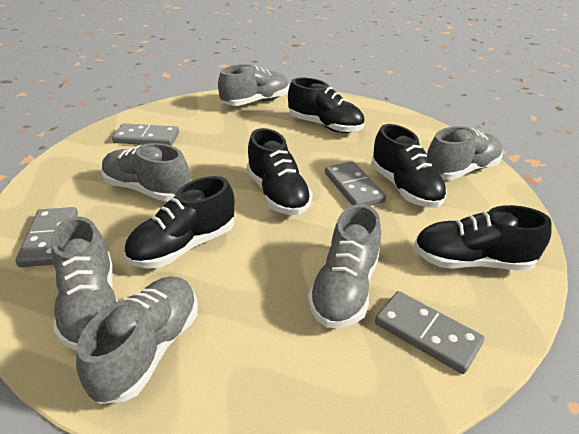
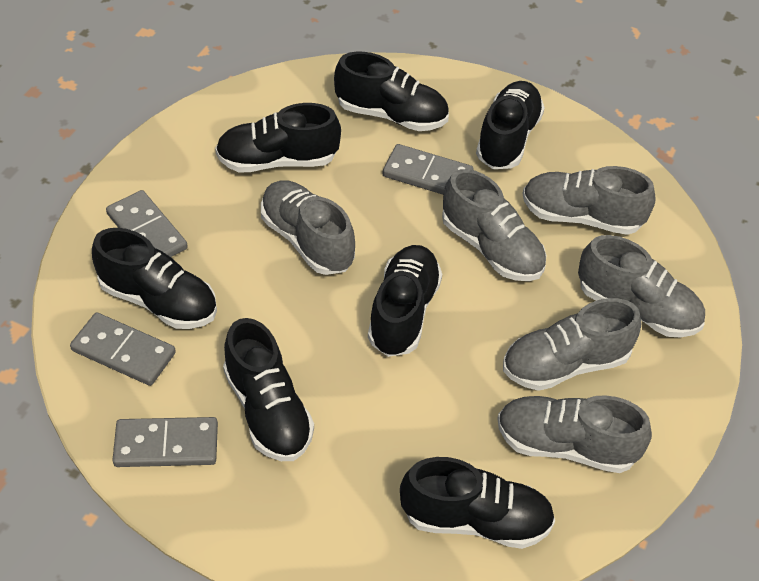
black shoe: [124,176,234,268] [247,128,312,215] [288,78,365,133] [371,124,447,208] [414,205,551,270] = 5 -> [92,228,217,329] [215,103,341,172] [223,318,314,461] [334,52,449,131] [368,245,442,357] [400,457,555,549] [476,81,545,169] = 7

